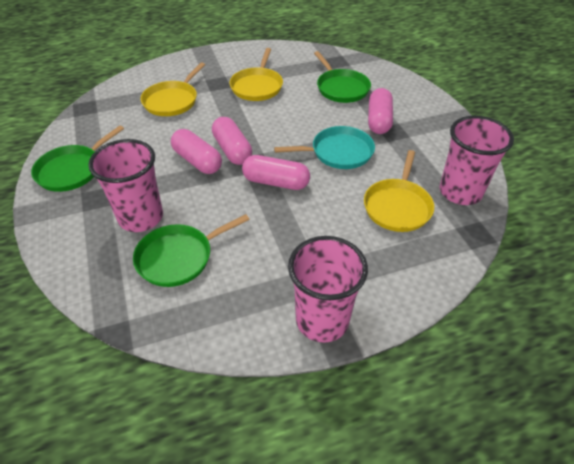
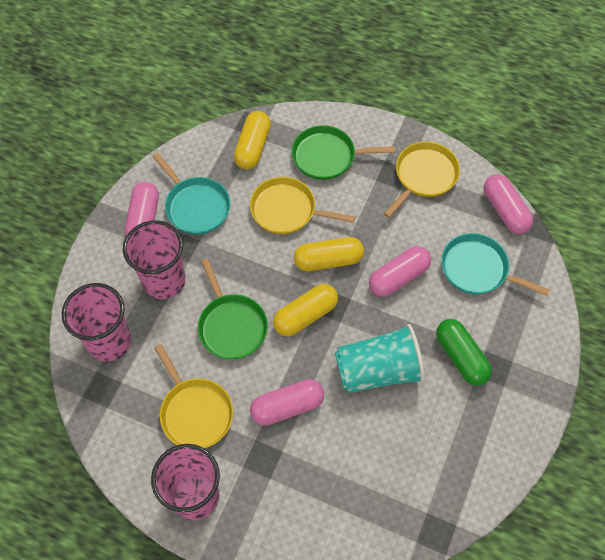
green capsule: none = 0 -> [436,319,492,386] = 1
green pan: [31,125,124,192] [133,214,250,287] [314,51,371,103] = 3 -> [198,258,268,359] [292,125,395,180] = 2
turquoise cup: none = 0 -> [335,324,425,393] = 1
turquoise pan: [274,126,375,169] = 1 -> [152,153,230,235] [441,233,550,296] = 2
yellow capsule: none = 0 -> [234,111,271,170] [273,284,338,336] [294,237,364,271] = 3

